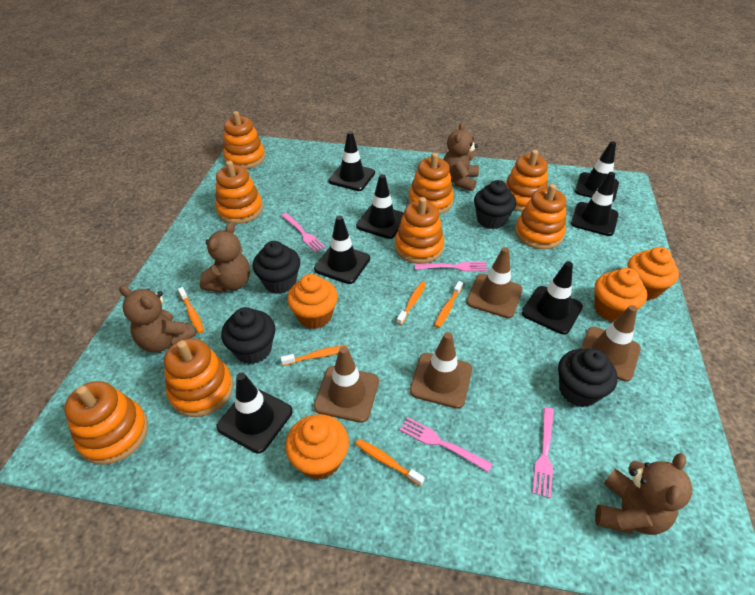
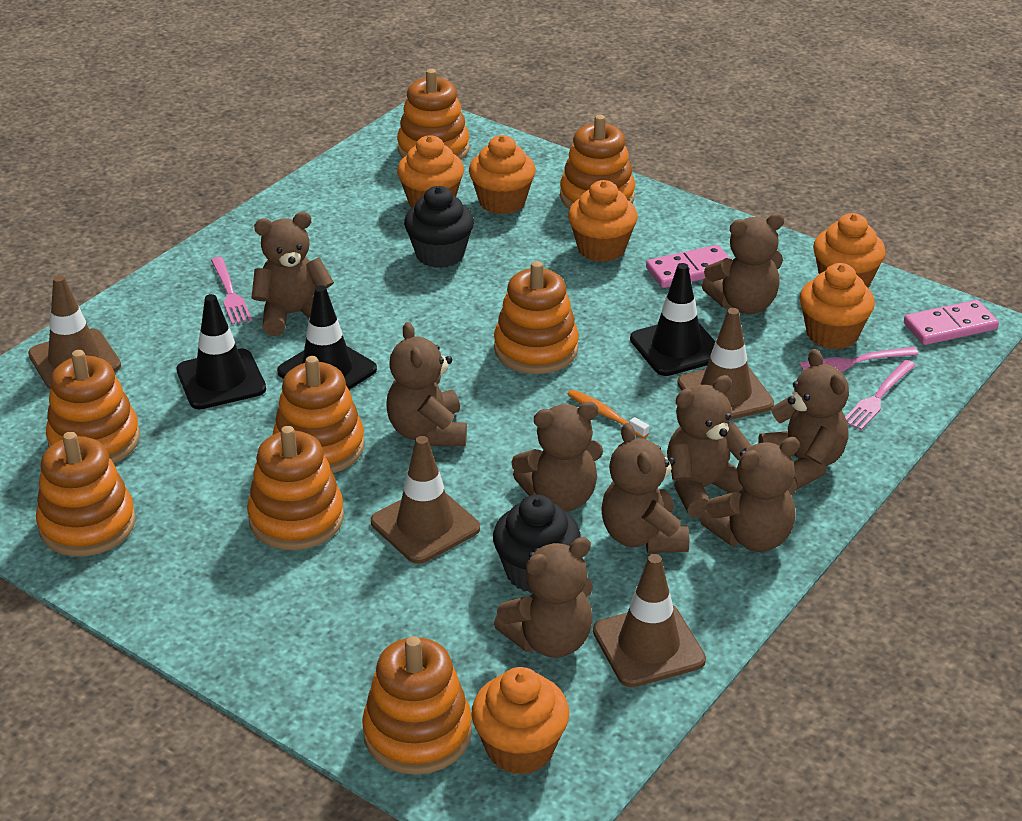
black cupcake: [221,307,275,364] [253,241,300,294] [474,180,516,229] [558,348,618,407] = 4 -> [404,186,474,268] [493,495,581,593] = 2
black traffic cone: [216,372,293,454] [314,216,370,284] [328,131,375,191] [356,174,404,239] [522,261,583,335] [571,172,619,236] [575,141,619,202] = 7 -> [176,294,266,409] [277,285,377,390] [630,263,715,376] = 3
brown teddy bear: [119,285,196,352] [200,222,250,293] [443,122,479,191] [595,453,692,535] = 4 -> [252,212,334,336] [386,322,467,446] [494,537,593,658] [511,402,603,512] [601,423,689,553] [667,375,752,518] [700,437,800,552] [702,213,784,314] [758,349,849,490] = 9
orange cupcake: [285,414,349,480] [287,274,338,329] [594,268,647,322] [627,247,679,300] = 4 -> [397,135,464,208] [469,135,536,215] [472,667,569,775] [568,180,638,262] [800,263,875,350] [813,213,886,288] = 6
orange toothbrush: [178,287,204,334] [281,345,348,366] [355,439,425,486] [397,282,426,325] [434,281,463,328] = 5 -> [567,389,649,439] = 1
pink domino: none = 0 -> [646,245,730,288] [904,300,999,345] = 2
pink fork: [281,213,325,252] [400,417,492,472] [414,262,488,272] [532,407,554,498] = 4 -> [211,257,252,324] [799,347,919,372] [845,360,915,430] = 3

